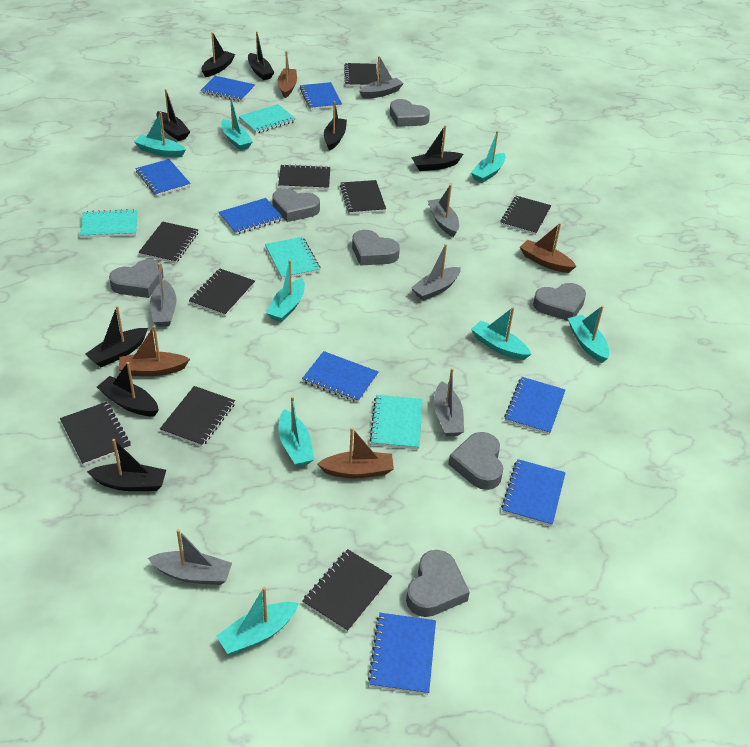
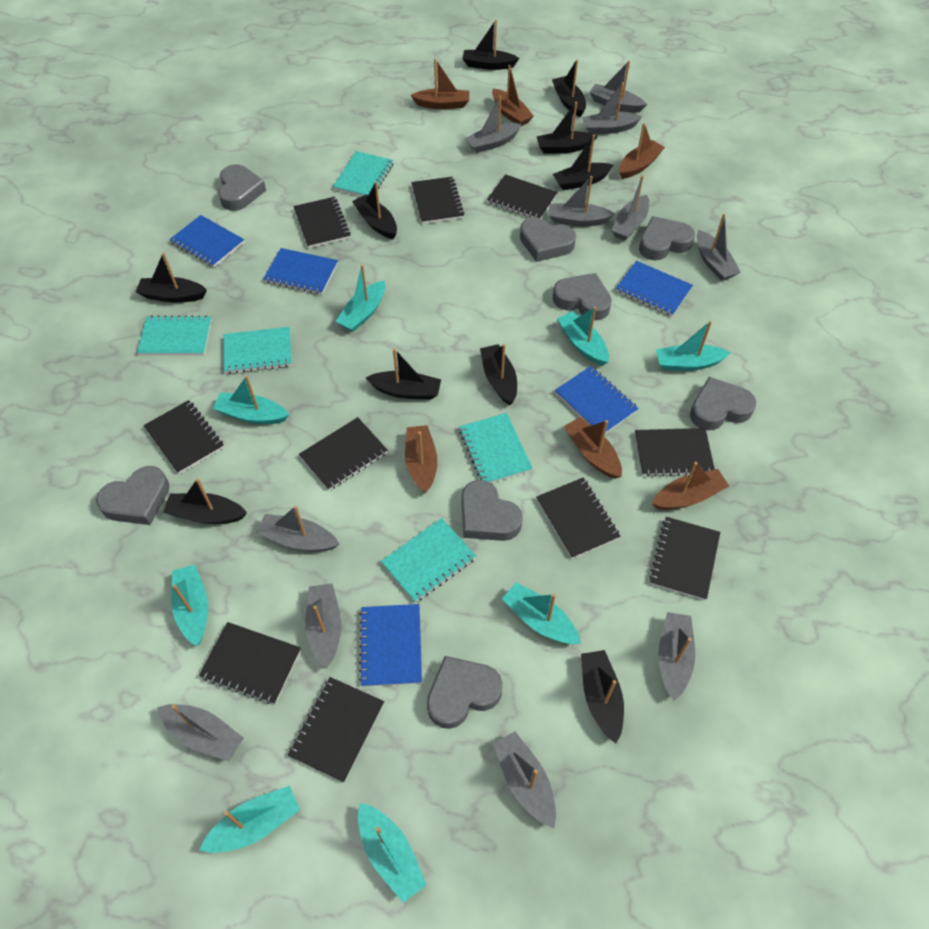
black boat: [85,306,148,367] [87,439,166,491] [97,362,159,416] [156,89,190,141] [201,32,235,77] [248,31,275,80] [324,101,347,150] [411,125,463,171] = 8 -> [136,252,207,303] [163,478,247,524] [352,182,397,239] [366,348,441,400] [462,20,519,70] [480,344,517,405] [536,102,598,154] [552,60,586,117] [553,135,614,190] [581,650,624,743] = 10
black notebook: [60,402,131,466] [138,222,198,264] [160,386,235,447] [189,269,255,316] [278,164,330,190] [302,549,392,632] [340,180,386,214] [344,63,377,87] [500,196,551,235] = 9 -> [143,400,224,474] [199,622,301,704] [288,677,384,782] [293,197,351,248] [299,417,388,490] [411,177,464,224] [487,174,558,218] [537,477,621,559] [635,428,715,477] [649,517,720,600] = 10
blue notebook: [136,159,191,196] [201,76,255,102] [219,198,283,235] [300,82,342,110] [302,351,379,403] [368,613,436,695] [501,459,566,526] [504,377,565,435] = 8 -> [169,215,244,267] [263,248,338,294] [359,604,422,687] [555,366,639,434] [616,261,693,316] = 5
brown boat: [119,326,190,376] [277,51,297,98] [317,428,394,478] [520,223,576,273] = 4 -> [405,425,437,494] [411,59,469,109] [492,65,534,127] [564,417,622,479] [619,123,665,179] [652,462,729,510] = 6
grey boat: [148,529,232,585] [150,263,177,327] [359,56,404,99] [411,244,461,301] [428,184,459,237] [434,368,464,436] = 6 -> [157,704,243,761] [256,506,339,551] [305,584,341,669] [465,95,521,153] [493,731,556,828] [549,176,615,226] [582,82,642,134] [589,60,647,113] [611,175,649,240] [658,612,695,701] [697,213,741,281] = 11
grey heart: [109,259,164,298] [272,188,320,222] [352,230,400,266] [390,99,430,127] [406,550,470,617] [448,432,503,490] [533,283,586,321] = 7 -> [96,466,170,525] [218,164,266,211] [427,656,503,729] [461,480,523,541] [520,217,576,262] [553,273,612,320] [639,216,695,260] [690,377,756,431] = 8
turquoise notebook: [80,209,138,238] [239,104,296,134] [265,237,320,279] [370,395,423,450] = 4 -> [137,315,212,355] [224,327,292,374] [333,151,394,196] [381,518,476,603] [459,413,533,483] = 5

